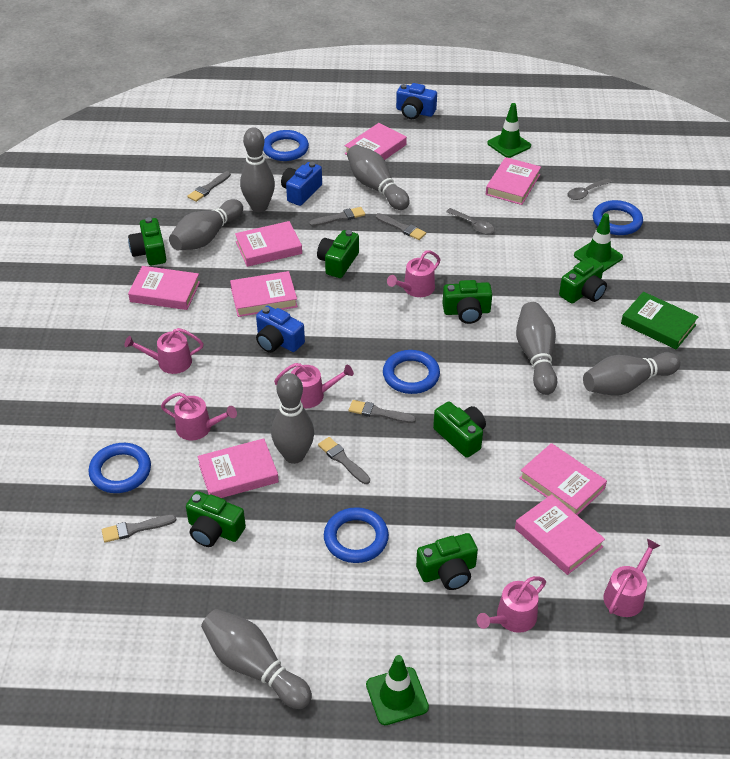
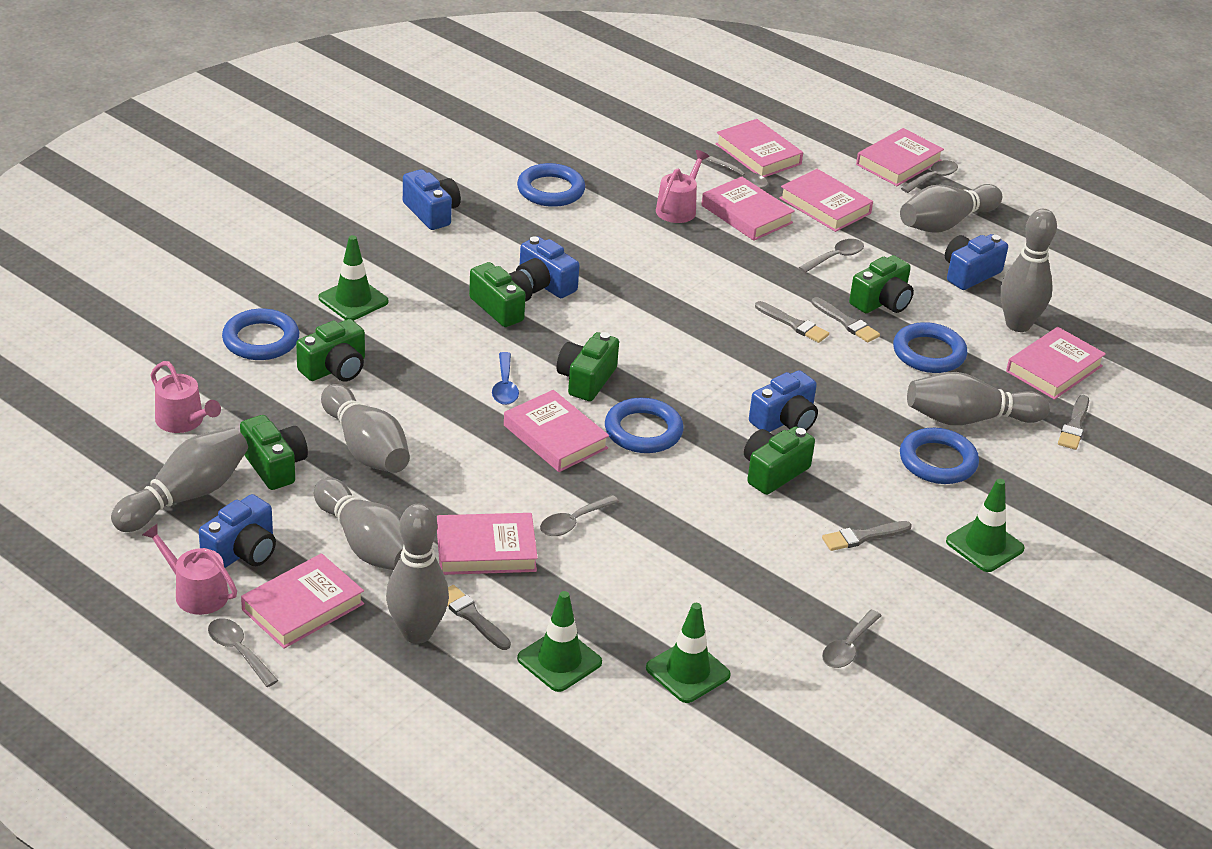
blue camera: [256,306,305,353] [281,162,322,206] [396,83,437,119] = 3 -> [199,494,276,568] [403,169,461,230] [516,236,579,298] [749,370,818,432] [945,234,1008,290] = 5
blue spoon: none = 0 -> [492,352,519,405] = 1
green book: [621,292,698,350] = 1 -> none = 0
green camera: [128,217,166,266] [186,491,246,547] [317,230,359,278] [416,533,478,590] [433,401,486,458] [442,280,492,324] [559,257,607,304] = 7 -> [240,415,308,490] [296,319,365,381] [469,262,532,327] [557,332,619,401] [744,427,815,495] [849,255,914,313] = 6
green traffic cone: [366,655,429,725] [487,103,531,158] [574,213,623,272] = 3 -> [319,235,388,321] [517,591,602,692] [646,603,731,703] [946,479,1025,572] = 4
grey brush: [102,514,176,543] [187,171,231,202] [309,207,365,226] [318,437,370,484] [349,400,416,423] [376,213,426,240] = 6 -> [447,585,511,650] [755,301,829,343] [812,297,880,343] [822,521,912,551] [1058,395,1089,450] = 5
grey spoon: [446,208,494,234] [567,178,612,200] = 2 -> [208,618,278,687] [540,495,619,536] [706,156,768,189] [799,239,864,273] [822,610,882,668] [901,160,958,193] = 6
pink watering can: [124,328,204,374] [161,392,237,440] [274,363,354,408] [387,250,440,297] [477,576,546,633] [603,539,660,617] = 6 -> [142,524,237,615] [151,361,221,433] [656,150,709,223] = 3

